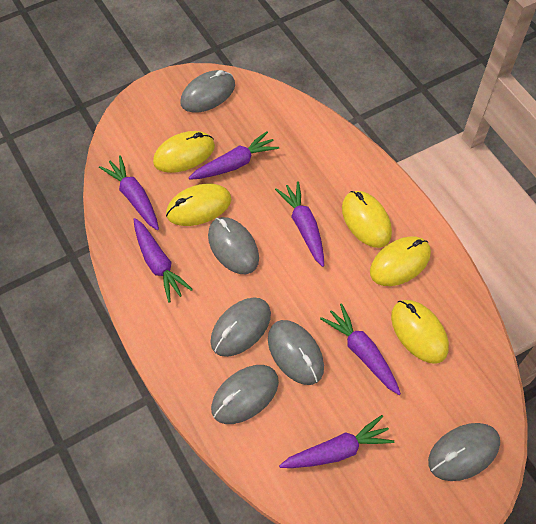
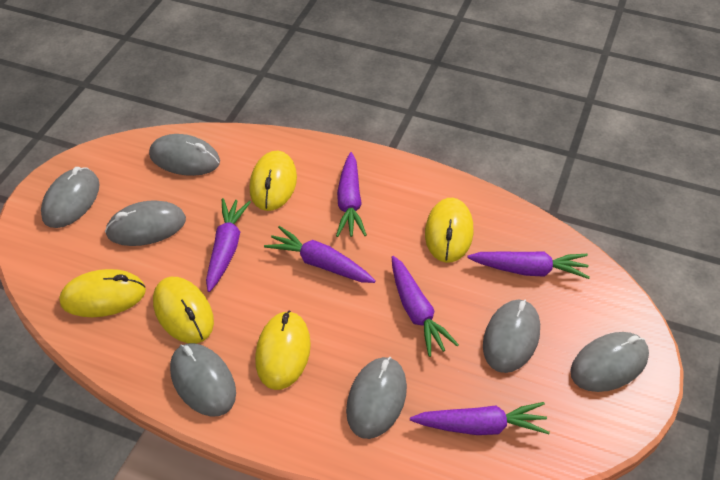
grey mouse: [181,70,235,113] [208,217,259,274] [210,297,271,357] [211,365,279,424] [268,320,324,385] [428,423,500,481] = 6 -> [41,167,100,228] [105,200,186,246] [149,134,220,176] [170,343,236,416] [346,357,407,439] [483,300,540,373] [570,332,649,392] = 7

